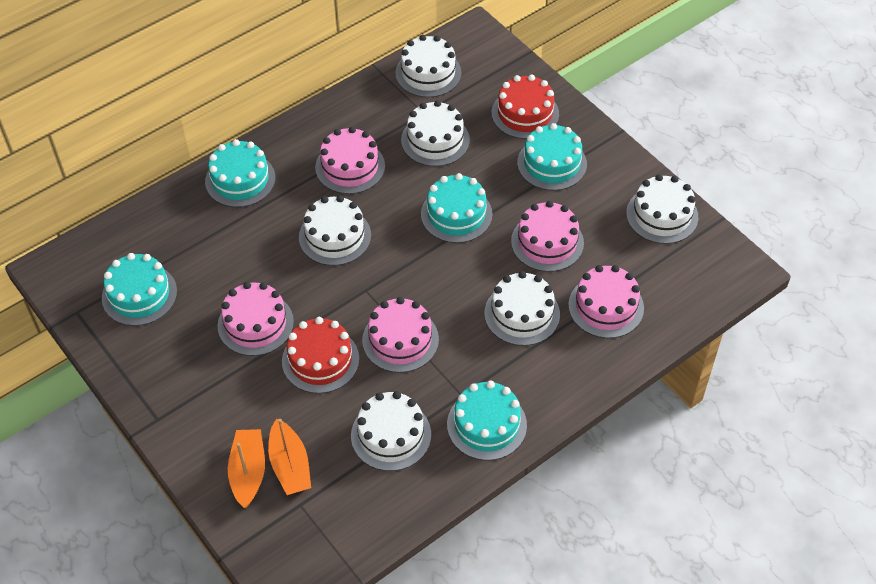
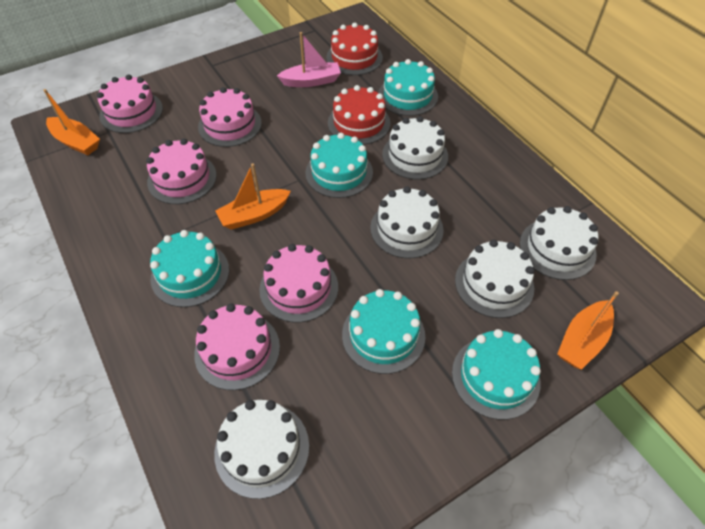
orange boat: [228,429,265,508] [268,418,311,495] = 2 -> [43,89,100,155] [215,163,291,230] [557,291,619,370] = 3
pink boat: none = 0 -> [277,32,341,87] = 1
white cake: [299,195,371,266] [351,391,431,471] [395,35,462,98] [401,100,470,167] [484,271,560,346] [626,174,698,244] = 6 -> [214,400,309,499] [370,186,444,259] [382,116,448,180] [455,240,534,318] [520,206,598,280] = 5

